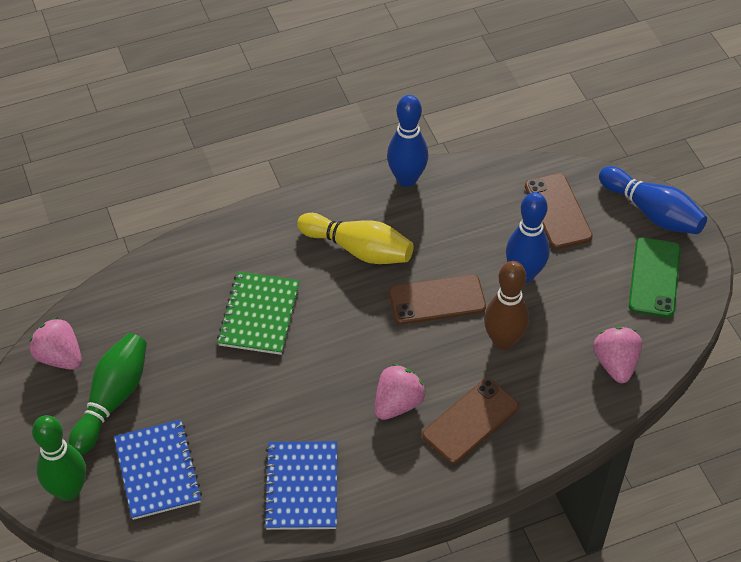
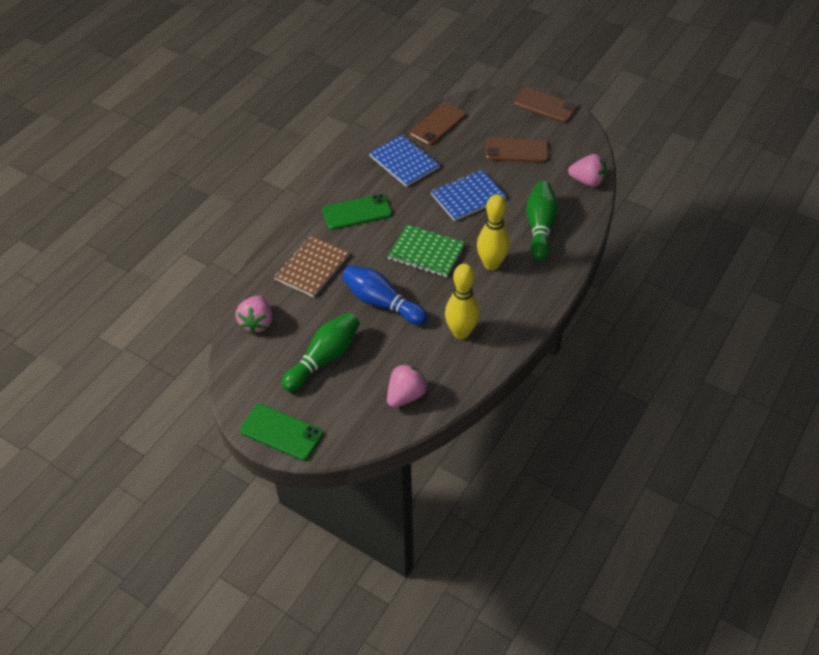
blue bowling pin: [387,95,428,187] [506,192,550,283] [599,166,707,234] = 3 -> [342,265,428,325] = 1
brown bowling pin: [484,261,529,350] = 1 -> none = 0
brown notebook: none = 0 -> [274,235,350,297] = 1
green phone: [629,237,681,317] = 1 -> [240,404,323,461] [323,194,392,230] = 2
yellow bowling pin: [297,213,414,264] = 1 -> [445,264,480,339] [477,194,510,270] = 2

